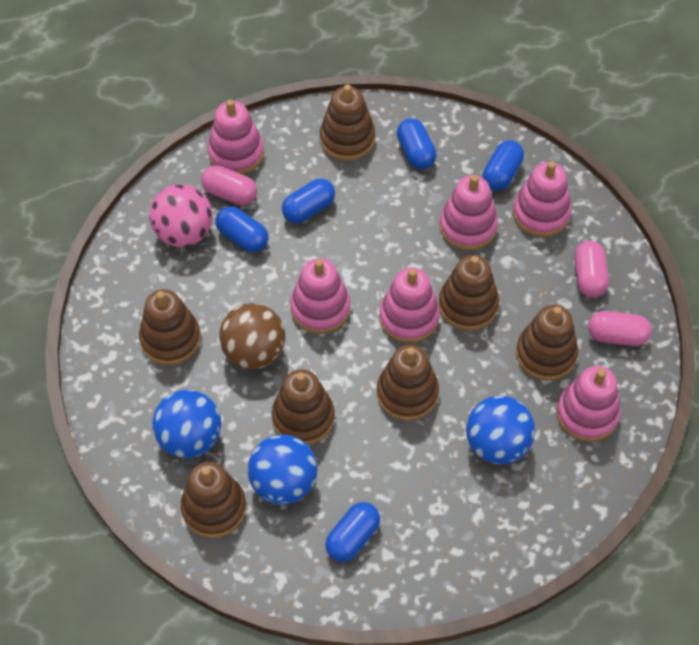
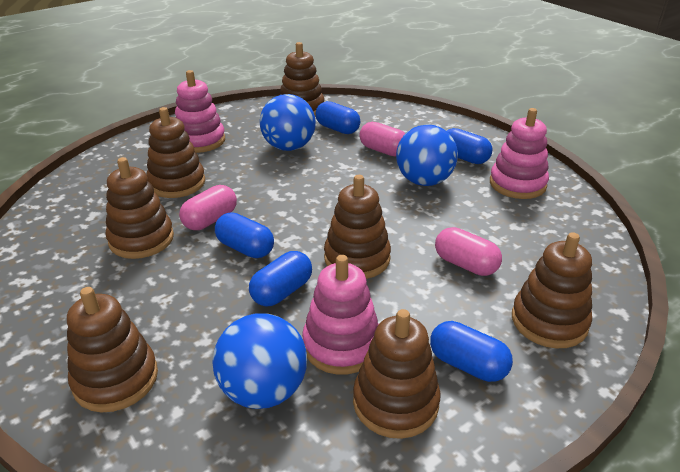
brown ball: [219,303,285,369] = 1 -> none = 0
pink ball: [149,184,213,247] = 1 -> none = 0
pink stacking toy: [207,100,264,175] [290,258,350,334] [379,267,440,343] [439,175,498,250] [513,162,572,237] [557,366,621,442] = 6 -> [175,70,225,153] [302,255,379,375] [490,108,549,199] = 3

